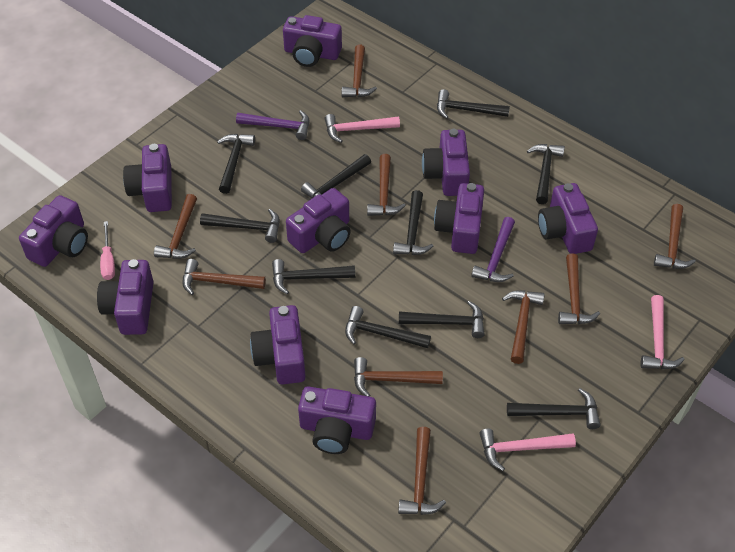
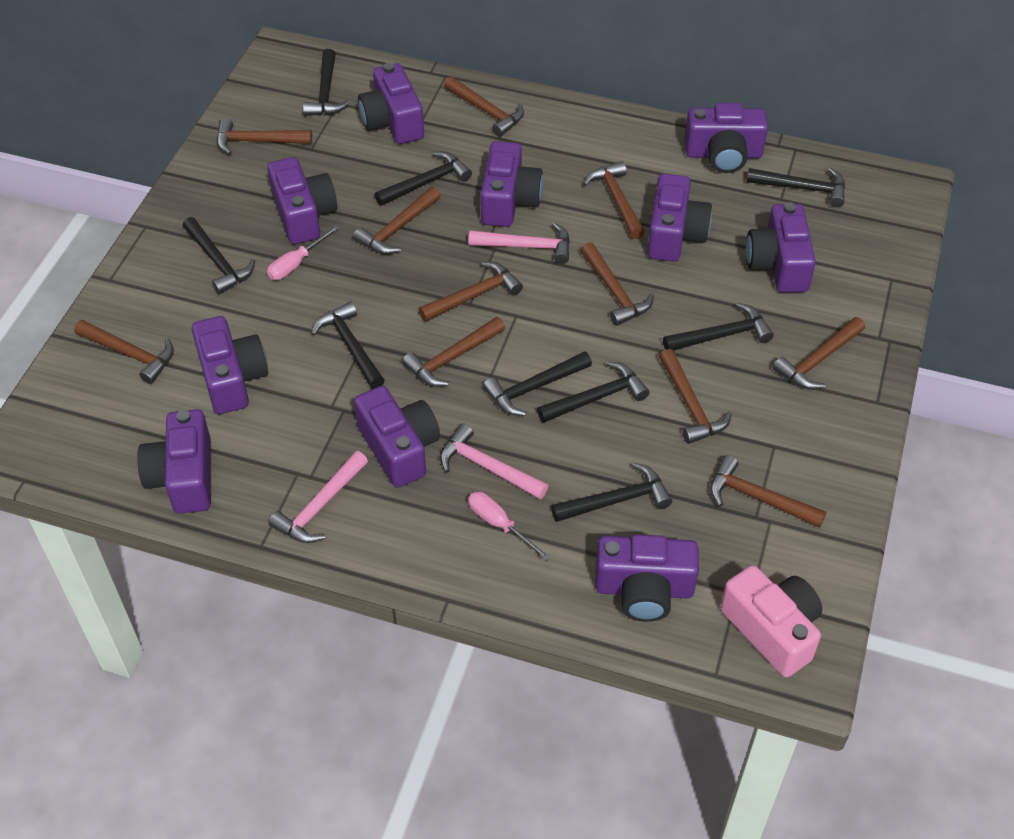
black hammer: [200,209,280,243] [217,134,255,194] [272,259,355,295] [301,154,371,198] [345,306,431,348] [393,190,433,255] [399,301,485,338] [437,89,510,119] [507,388,601,429] [527,144,565,204] = 10 -> [183,217,255,294] [303,49,349,116] [311,302,385,389] [375,152,472,206] [483,351,592,416] [537,361,649,423] [551,463,672,522] [663,303,774,351] [747,168,845,208] = 9
brown hammer: [154,194,197,259] [182,259,266,295] [342,45,377,97] [354,357,443,397] [367,154,406,216] [398,427,446,515] [502,291,545,364] [558,254,600,324] [654,204,696,269] = 9 -> [74,320,174,384] [217,118,312,155] [353,187,441,255] [402,317,505,387] [419,262,523,322] [444,76,524,137] [580,242,654,326] [583,161,645,239] [659,349,732,444] [710,455,826,528] [773,317,865,390] = 11
pink camera: none = 0 -> [720,565,822,678] = 1
pink screwdriver: [100,221,115,280] = 1 -> [267,225,339,280] [468,491,551,561] = 2
purple hammer: [236,110,309,140] [471,217,515,282] = 2 -> none = 0

